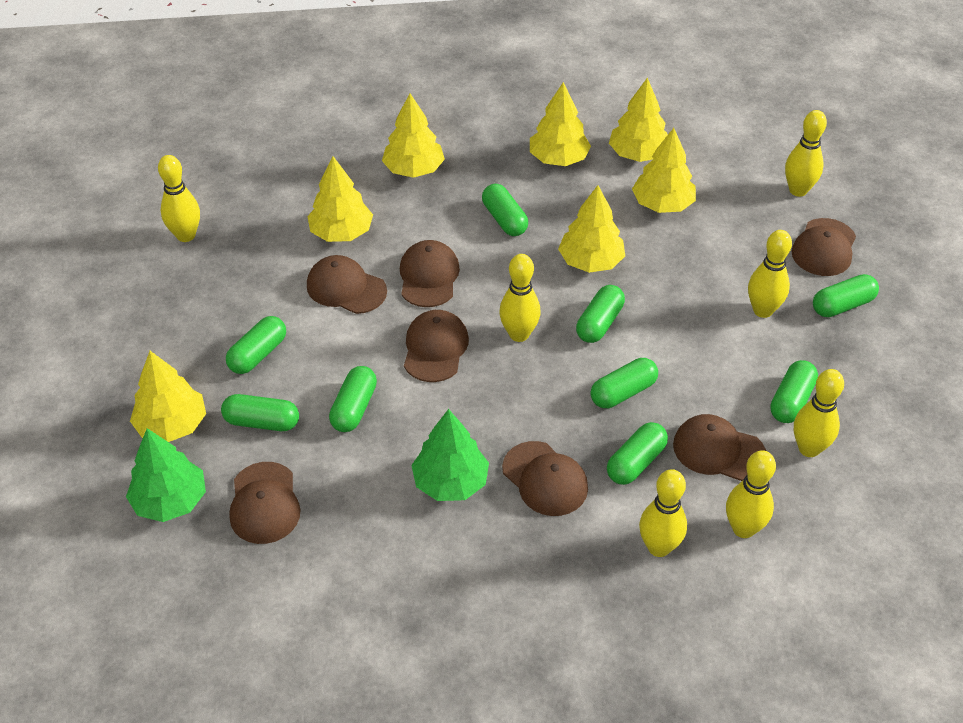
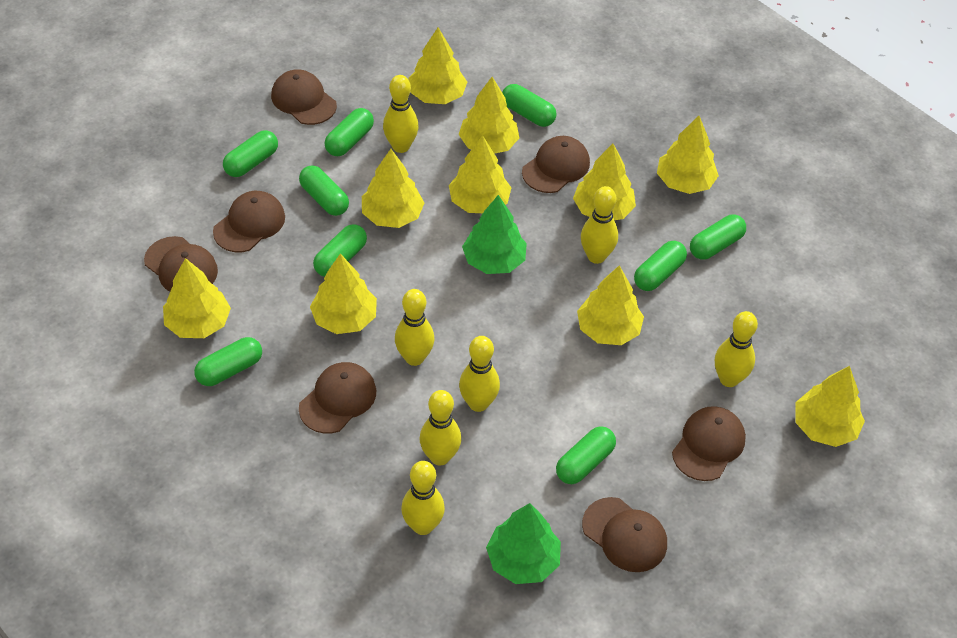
yellow tree: [130,351,206,442] [307,156,373,242] [382,93,445,178] [530,82,591,166] [558,185,625,273] [609,77,668,162] [632,128,696,213] = 7 -> [163,258,231,338] [310,253,377,334] [362,149,424,228] [408,27,467,104] [449,135,511,213] [458,77,519,154] [573,144,636,220] [577,265,644,345] [657,116,719,194] [795,366,865,447] = 10

